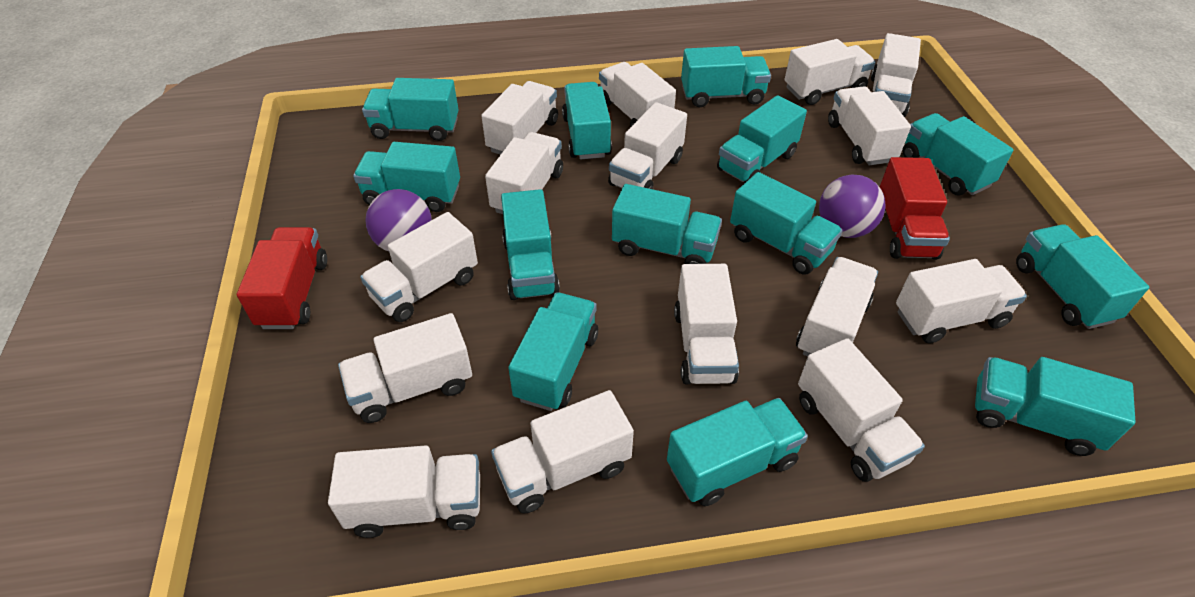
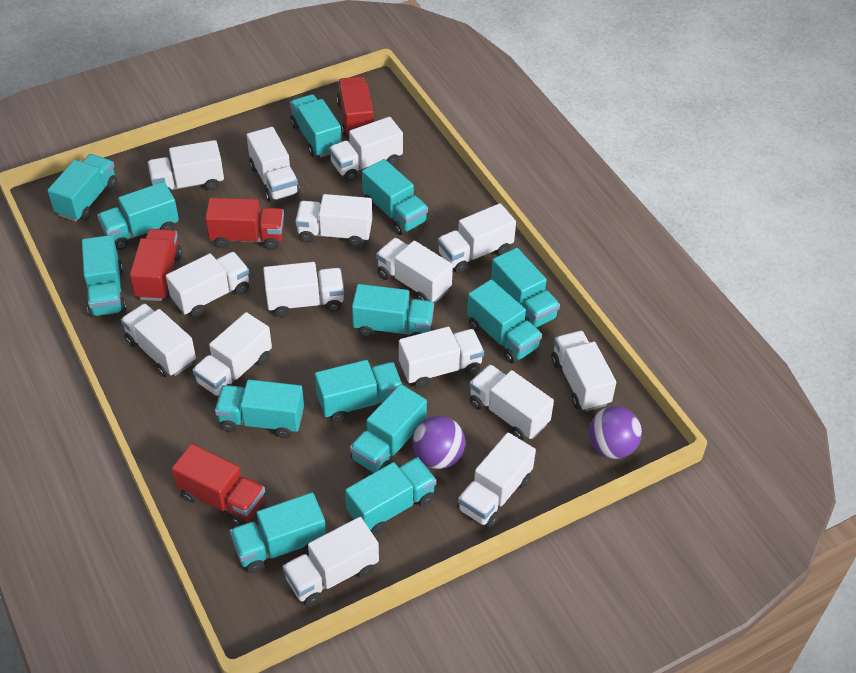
red truck: [237,227,327,329] [880,157,950,260] = 2 -> [130,229,182,301] [172,444,265,526] [205,198,284,250] [337,77,374,137] = 4

